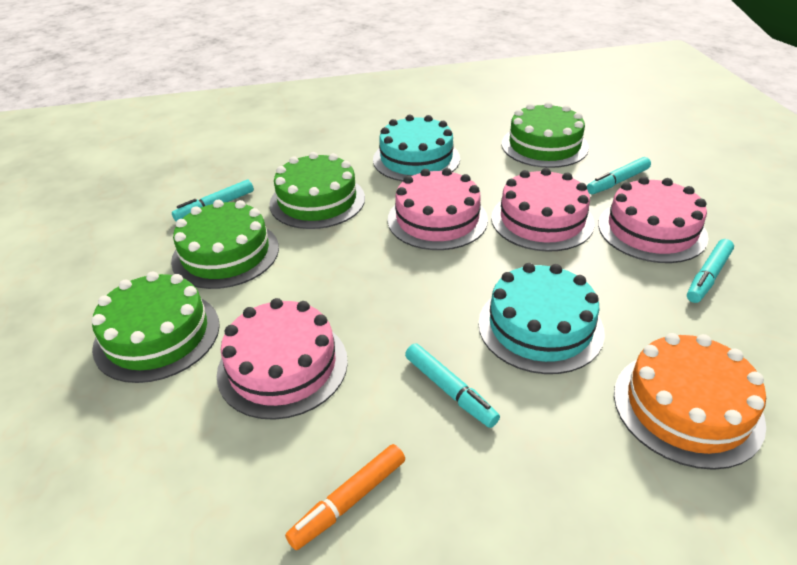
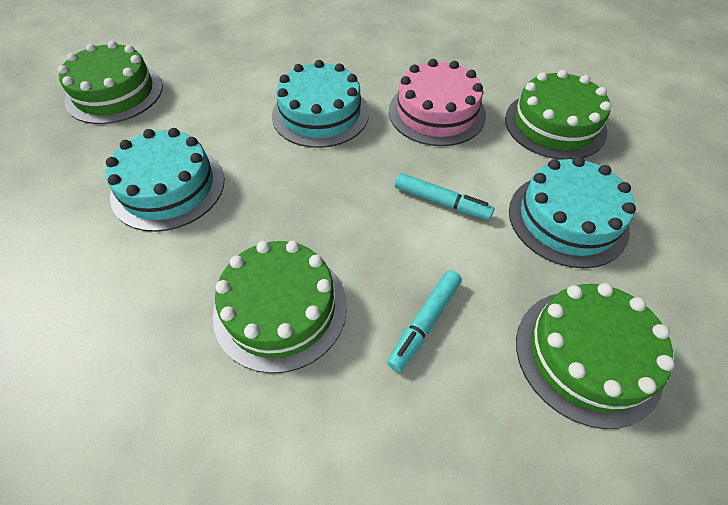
orange cake: [614,333,766,470] = 1 -> none = 0
orange marker: [285,444,405,550] = 1 -> none = 0
pink cake: [217,298,348,420] [388,168,488,250] [491,168,595,252] [598,177,709,263] = 4 -> [389,59,486,146] = 1
turquoise cake: [373,115,460,182] [478,263,605,374] = 2 -> [106,128,224,232] [272,60,369,148] [509,157,636,268] = 3
turquoise marker: [172,179,254,221] [405,344,500,428] [587,157,651,194] [687,239,734,303] = 4 -> [387,270,462,372] [395,173,494,220] = 2

